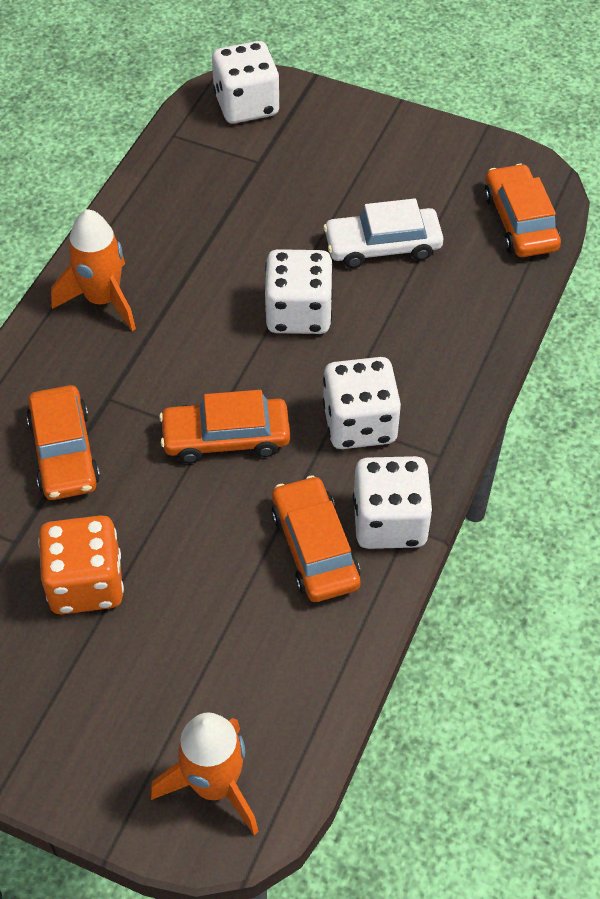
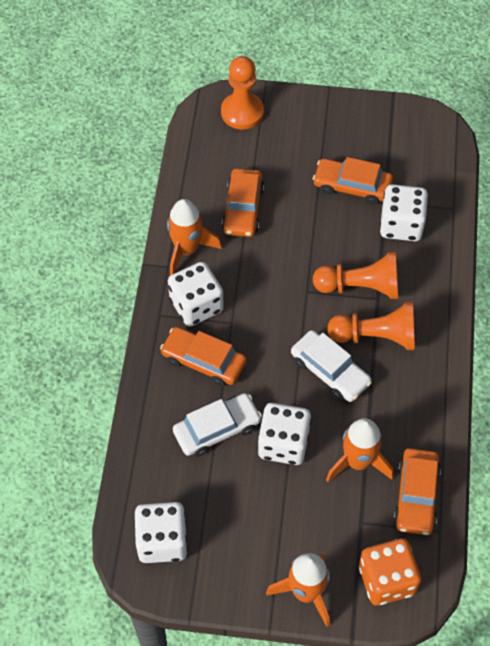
orange pawn: none = 0 -> [221,56,264,130] [313,252,398,299] [327,302,415,350] = 3
orange rocket: [51,209,136,331] [150,712,259,835] = 2 -> [167,199,222,276] [266,553,330,627] [326,418,394,482] = 3
white car: [323,198,444,268] = 1 -> [173,393,262,457] [291,330,372,402] = 2

